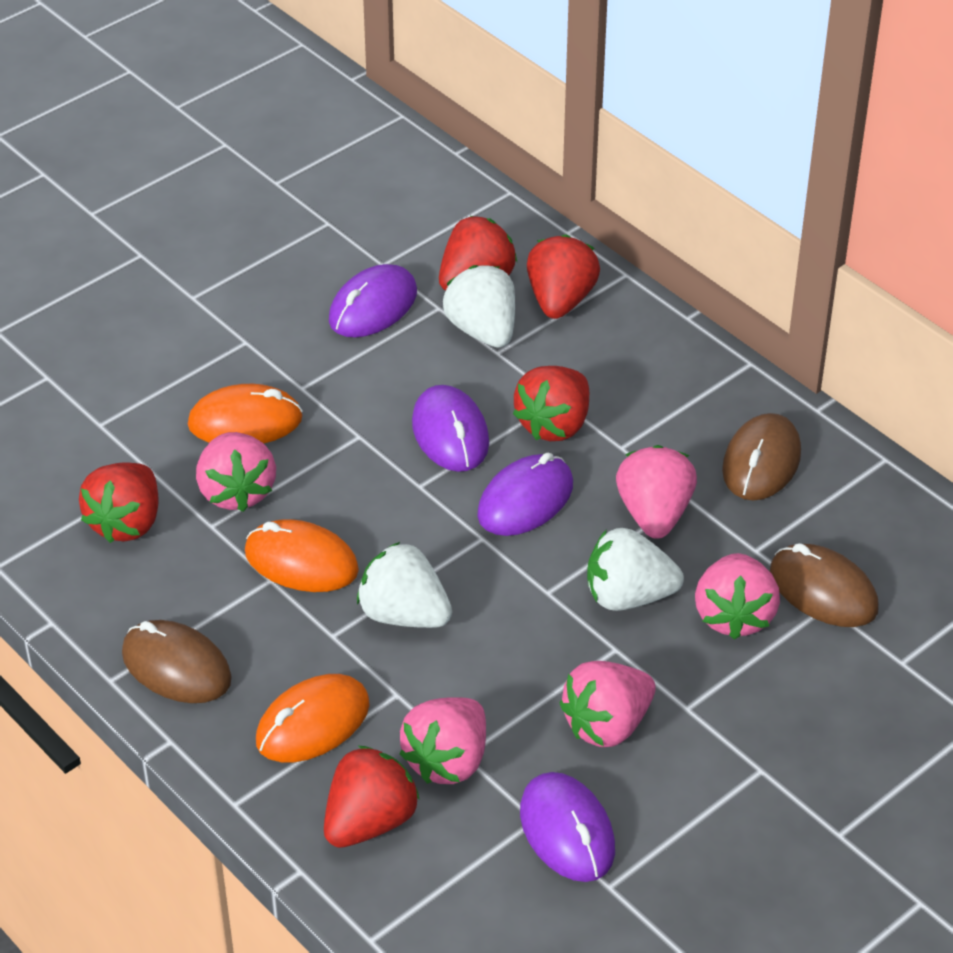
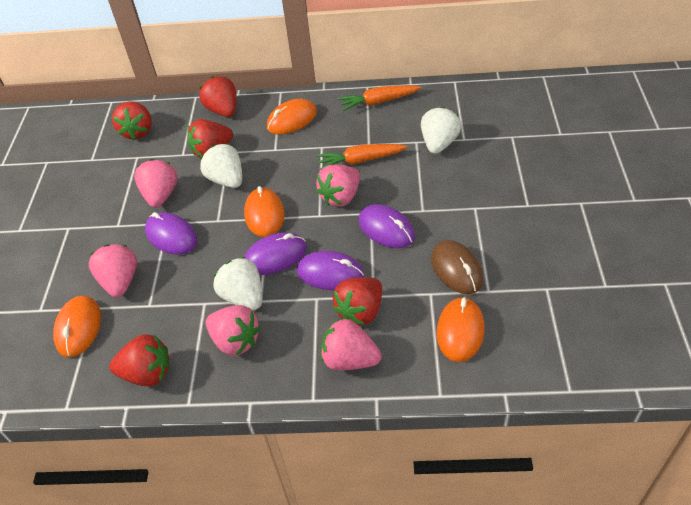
brown mouse: [122,620,232,703] [722,413,801,501] [770,543,879,627] = 3 -> [431,240,483,294] = 1
orange carrot: none = 0 -> [317,144,408,170] [338,85,421,111] = 2
orange mouse: [188,384,303,443] [245,519,359,592] [256,674,370,762] = 3 -> [53,296,101,357] [244,186,285,237] [267,99,317,134] [437,297,485,362] = 4

